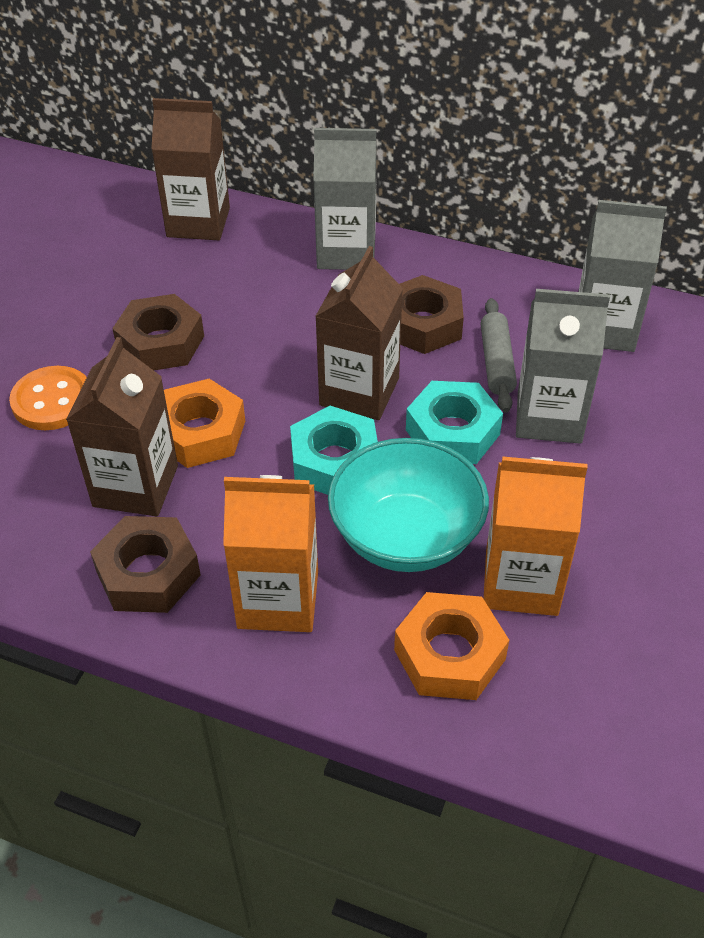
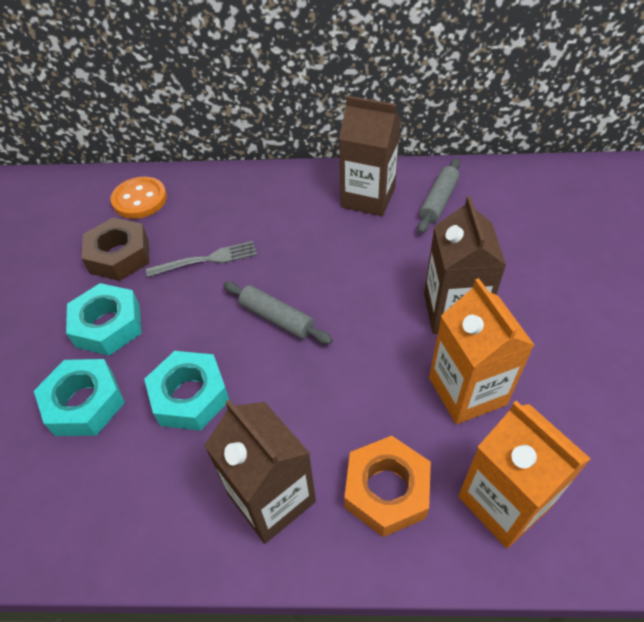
brown nut: [90,516,201,613] [112,294,204,370] [399,275,464,354] = 3 -> [81,217,149,281] = 1
grey carton: [313,128,377,270] [516,289,610,444] [578,200,667,352] = 3 -> none = 0
grey fork: none = 0 -> [146,241,257,277] = 1
grey rolling pin: [480,298,517,413] = 1 -> [223,281,333,344] [417,158,460,233] = 2
orange nut: [164,379,245,468] [394,592,509,700] = 2 -> [344,436,431,537] = 1
turquoise bowl: [328,438,489,572] = 1 -> none = 0
turquoise nut: [290,406,378,495] [406,381,503,464] = 2 -> [34,359,125,436] [66,283,142,356] [144,351,229,431] = 3

